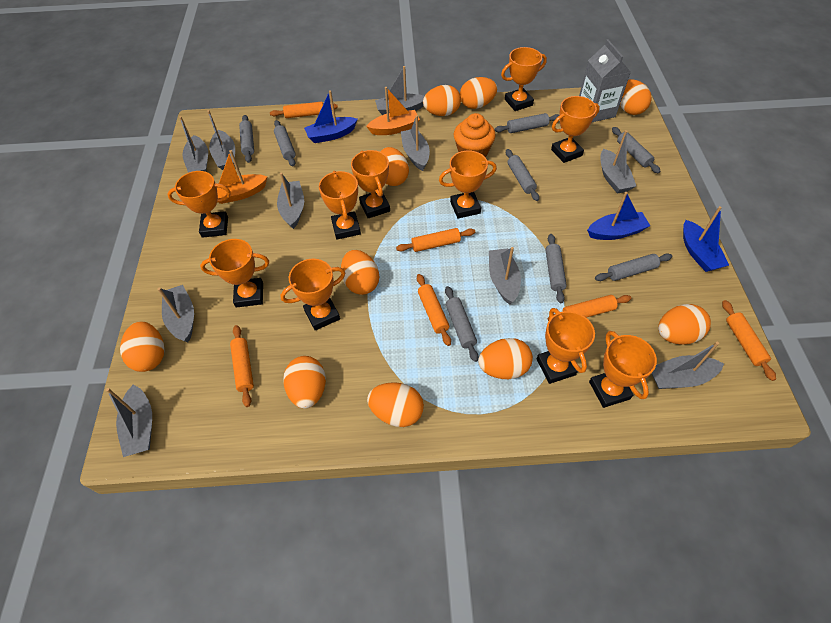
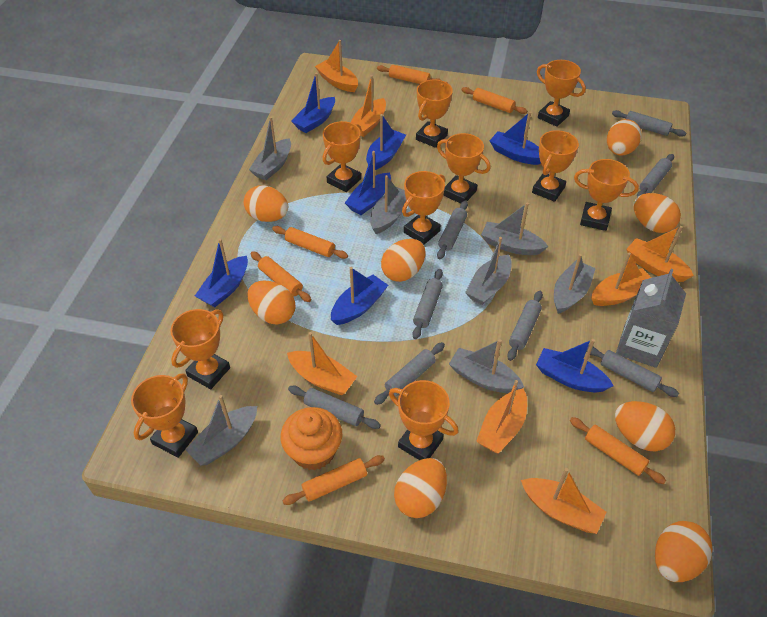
blue boat: [304,90,358,143] [587,192,650,240] [683,206,729,272] = 3 -> [195,239,248,307] [291,73,335,133] [331,267,388,325] [345,151,391,215] [366,114,406,170] [489,112,541,165] [536,339,614,393] = 7
grey boat: [106,385,152,457] [157,285,194,342] [179,116,208,173] [207,110,235,170] [277,172,304,229] [375,66,424,115] [401,115,430,171] [489,247,521,305] [600,130,636,194] [652,342,724,389] = 10 -> [185,395,257,466] [249,117,291,180] [370,175,406,234] [449,339,524,393] [465,237,512,305] [481,202,548,255] [554,254,596,314] = 7
orange boat: [217,150,268,204] [366,87,420,135] = 2 -> [287,332,357,395] [315,40,358,92] [350,75,386,137] [476,380,527,454] [521,468,607,534] [591,253,651,306] [626,226,694,282] = 7
orange egg: [120,322,165,372] [283,356,326,408] [341,250,379,295] [367,382,424,427] [380,147,409,186] [423,85,461,116] [460,77,497,109] [478,338,533,379] [620,79,652,115] [658,304,711,344] = 10 -> [244,185,288,222] [247,281,295,324] [381,239,425,282] [394,458,447,518] [607,119,641,156] [615,401,675,452] [633,193,681,233] [655,521,713,582] = 8

